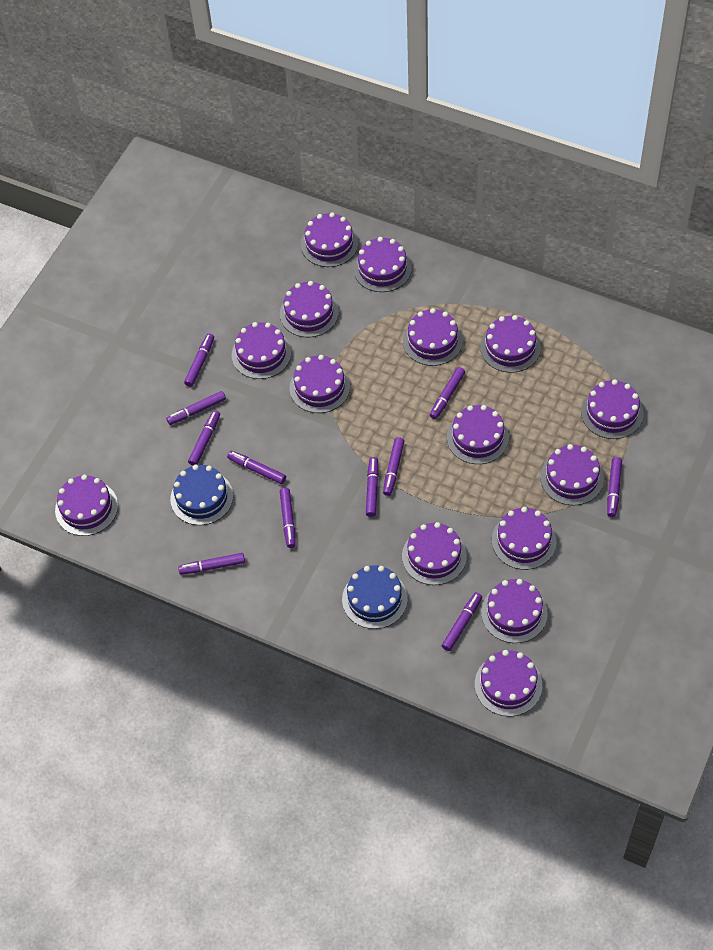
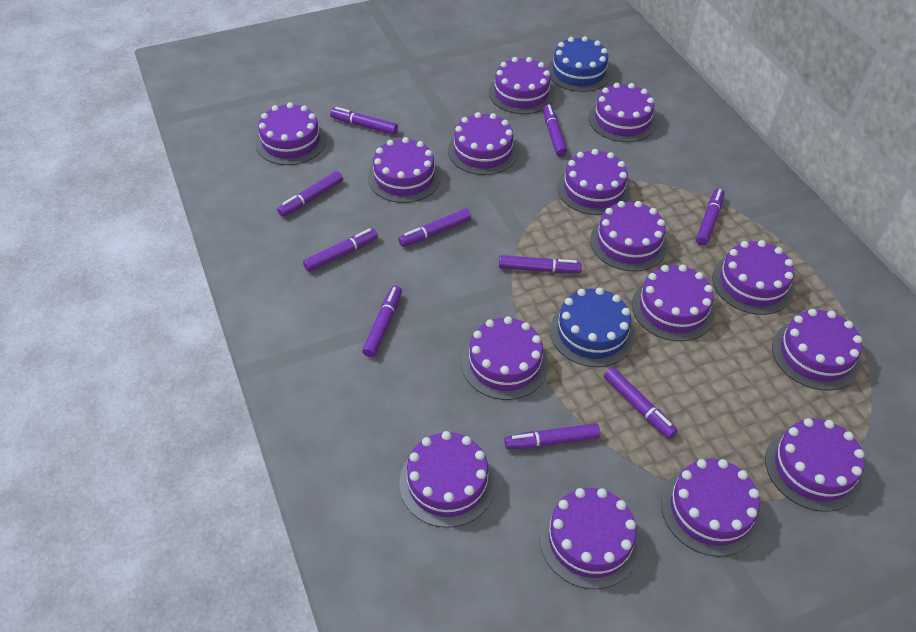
purple marker: [166,391,226,425] [178,553,245,575] [184,334,214,387] [188,410,220,466] [227,451,286,484] [280,488,296,548] [366,457,379,517] [383,437,404,496] [430,367,465,419] [442,592,482,651] [607,457,622,517] = 11 -> [277,171,343,217] [303,228,378,272] [330,107,398,135] [362,286,402,358] [398,209,471,247] [499,255,582,273] [504,423,600,450] [543,104,567,157] [604,367,677,439] [696,188,725,246] = 10

